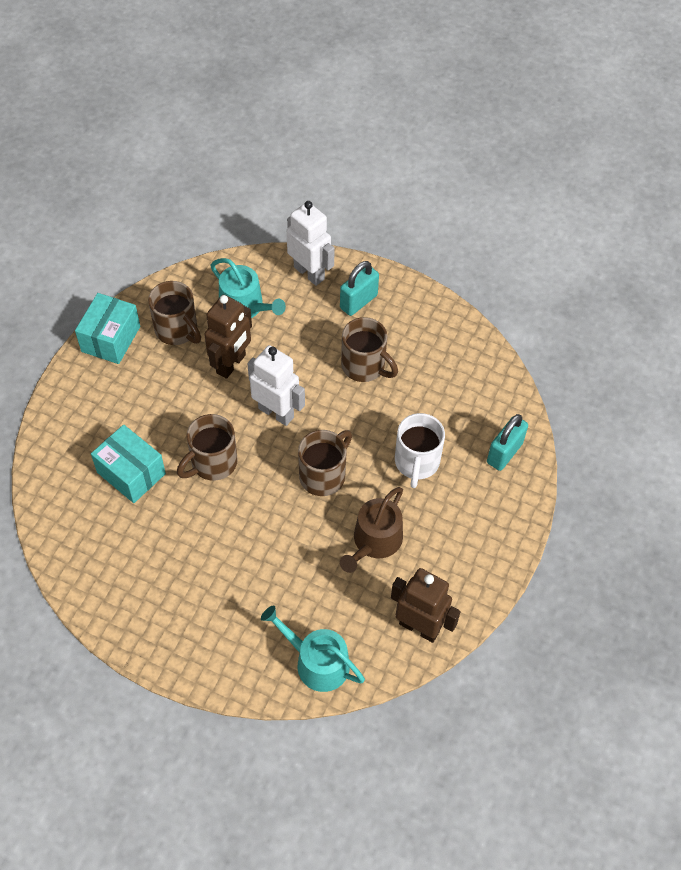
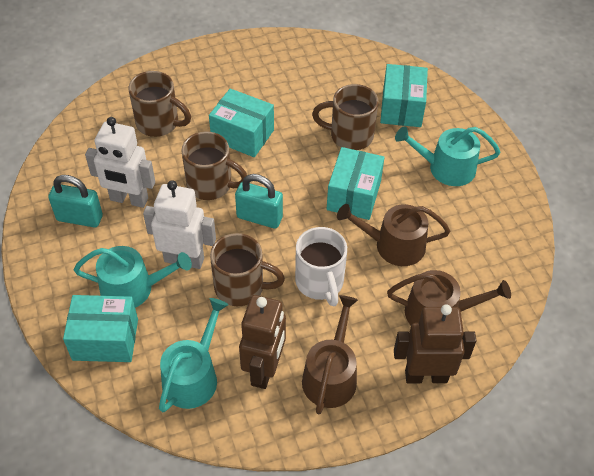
brown watering can: [340,487,403,573] = 1 -> [302,295,358,414] [337,204,450,266] [387,270,511,325] = 3
turquoise box: [75,293,140,364] [91,424,166,503] = 2 -> [63,295,138,362] [209,88,274,157] [327,147,385,220] [380,64,428,127] = 4
turquoise watering can: [210,258,286,318] [261,605,365,692] = 2 -> [74,246,192,308] [159,298,228,412] [395,126,500,186] = 3

